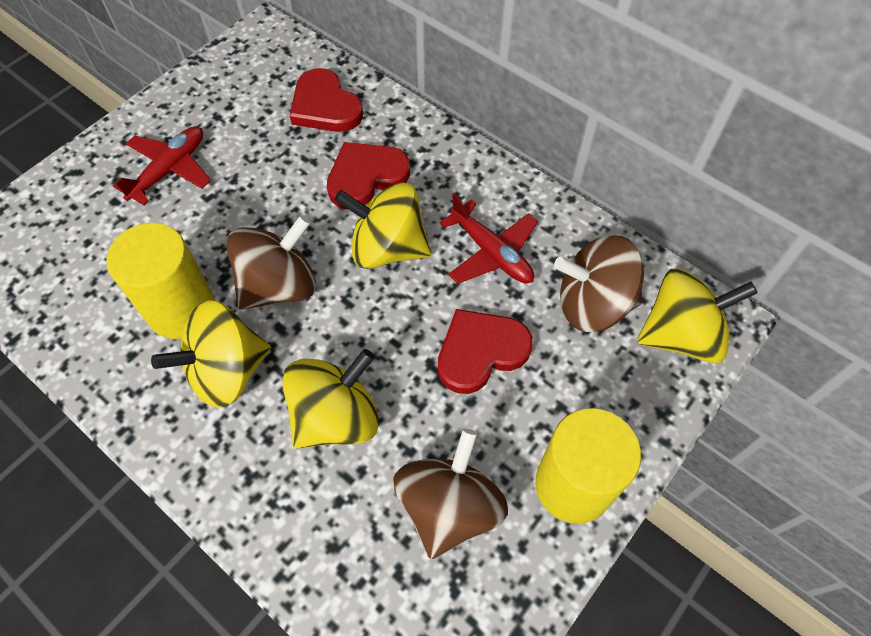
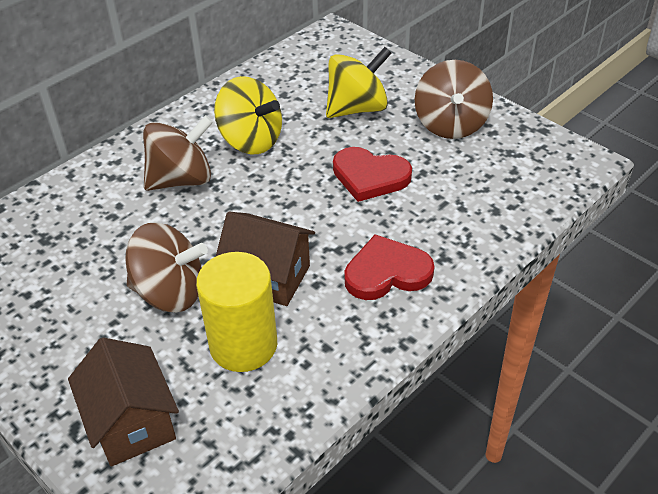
brown house: none = 0 -> [68,337,179,467] [216,212,315,306] = 2
red heart: [290,68,363,132] [327,142,410,209] [438,309,533,394] = 3 -> [333,147,412,202] [344,234,435,300] = 2
red plane: [113,126,211,205] [440,193,538,284] = 2 -> none = 0
yellow cylinder: [106,223,215,339] [535,408,641,524] = 2 -> [196,252,277,372] = 1
yellow spinning top: [151,300,271,408] [282,349,379,449] [334,182,431,269] [637,268,758,363] = 4 -> [214,76,282,154] [326,47,392,118] = 2

